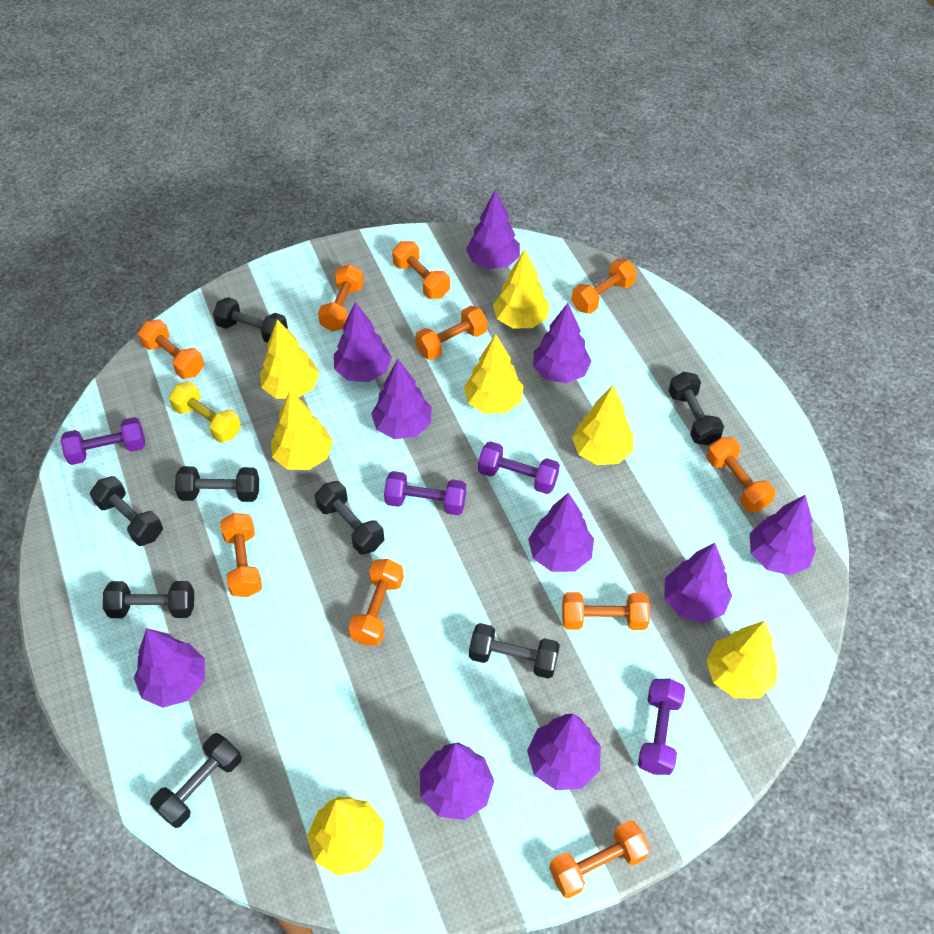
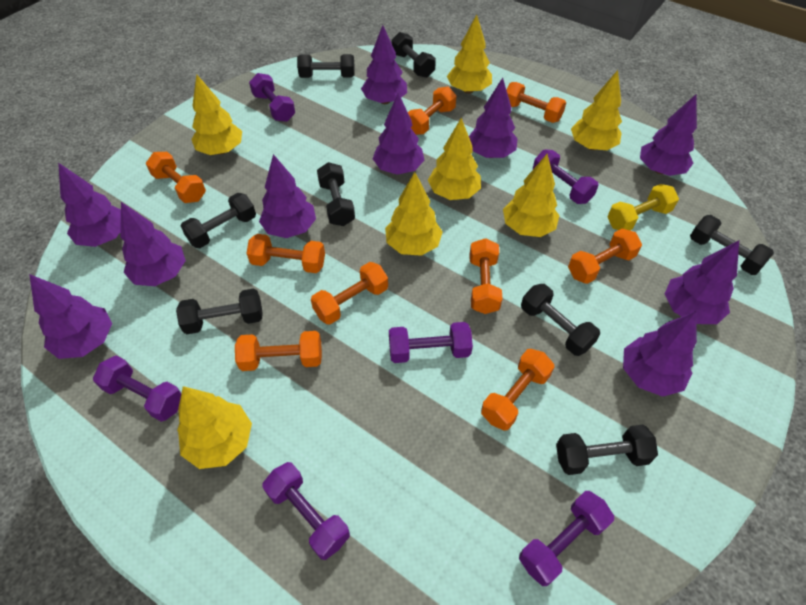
orange dumbbell: [138,319,204,379] [220,513,262,597] [318,264,364,331] [349,559,404,645] [392,241,450,299] [415,306,487,360] [549,820,650,899] [562,592,650,630] [571,259,637,314] [707,437,776,512] = 10 -> [146,152,206,203] [235,331,322,371] [246,234,325,273] [311,262,388,325] [408,86,456,135] [469,238,503,314] [481,349,555,431] [506,82,566,123] [568,229,642,284] = 9
purple dumbbell: [61,417,145,465] [384,471,466,515] [478,441,560,494] [638,679,685,775] = 4 -> [93,356,181,422] [249,73,295,122] [262,462,350,560] [389,322,473,363] [519,491,614,586] [533,150,599,204] = 6

